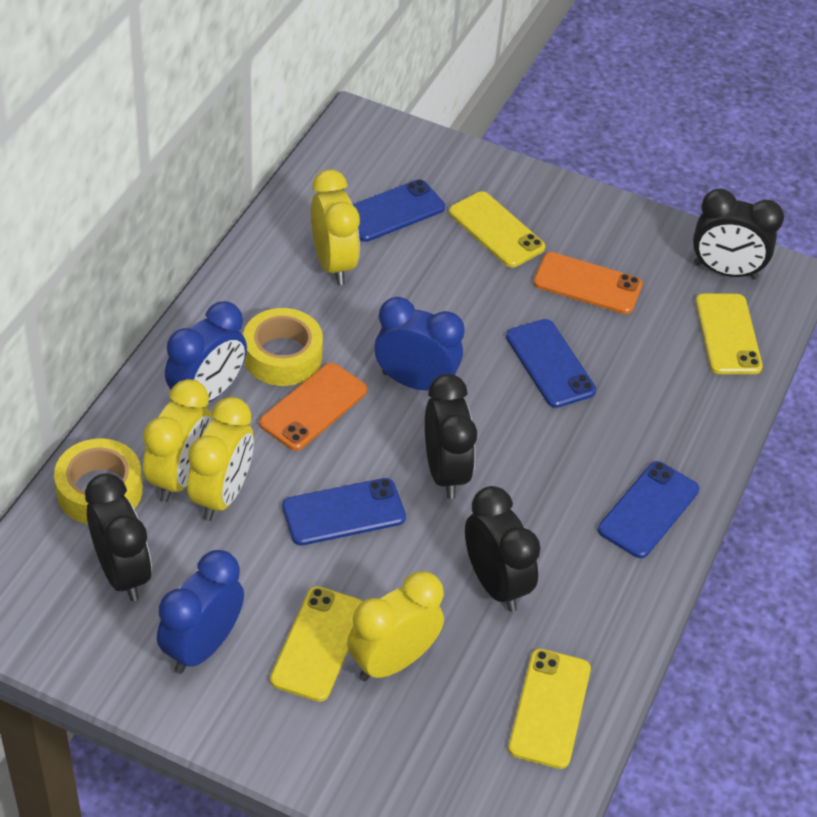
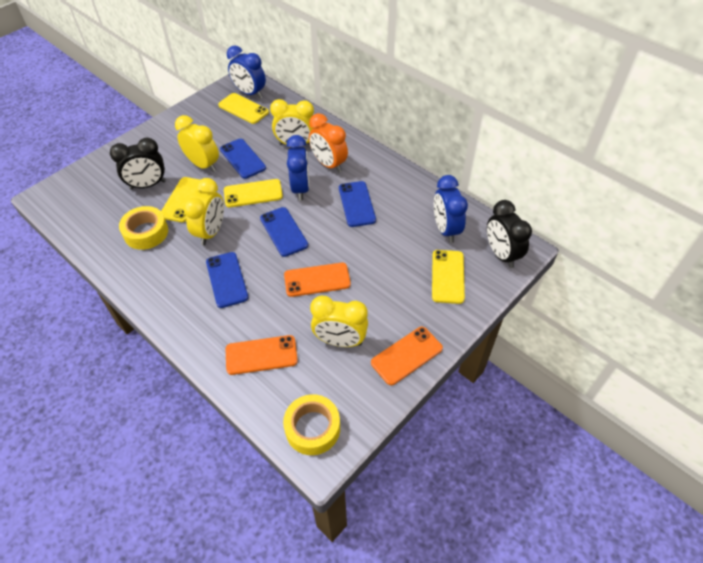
black clock: [85,473,152,601] [425,374,477,499] [465,486,541,612] [693,189,784,279] = 4 -> [110,138,166,190] [487,200,532,268] = 2
orange clock: none = 0 -> [309,113,348,173] = 1
orange phone: [259,363,367,451] [533,252,643,314] = 2 -> [226,335,298,375] [284,263,351,297] [371,327,443,385] = 3

